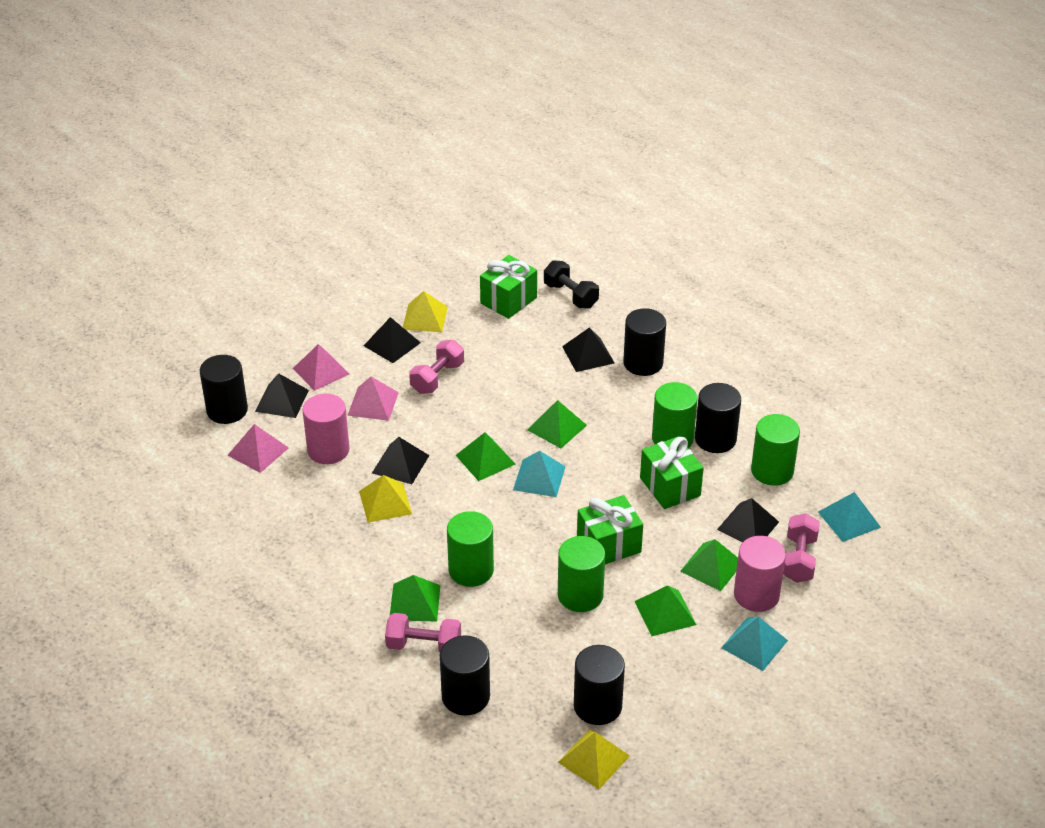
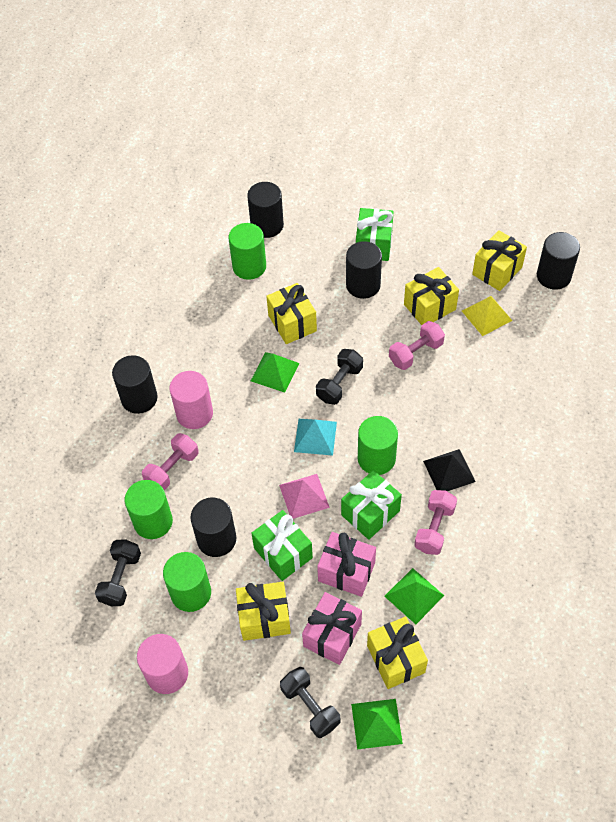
black dumbbell: [544,260,599,309] = 1 -> [95,539,141,606] [280,667,340,738] [316,349,363,405] = 3
black pyramid: [255,373,309,418] [364,317,421,363] [372,437,430,484] [562,328,614,372] [717,498,779,542] = 5 -> [423,449,476,491] = 1
green pyramid: [390,575,441,622] [456,432,516,481] [527,400,587,448] [635,585,696,636] [680,539,738,591] = 5 -> [251,352,299,393] [351,699,403,749] [384,568,444,624] = 3
pink gift: none = 0 -> [302,592,362,665] [317,532,376,597] = 2
pink pyramid: [227,424,289,473] [293,344,349,391] [347,377,399,421] = 3 -> [279,474,330,519] = 1
turquoise pyramid: [513,451,566,497] [721,617,788,671] [818,492,881,542] = 3 -> [294,419,337,456] = 1
yellow gift: none = 0 -> [236,582,291,641] [266,283,317,344] [367,616,428,689] [404,267,459,325] [472,230,527,291] = 5
yellow pyramid: [359,475,412,523] [403,291,448,332] [558,730,630,789] = 3 -> [462,296,513,336] = 1

